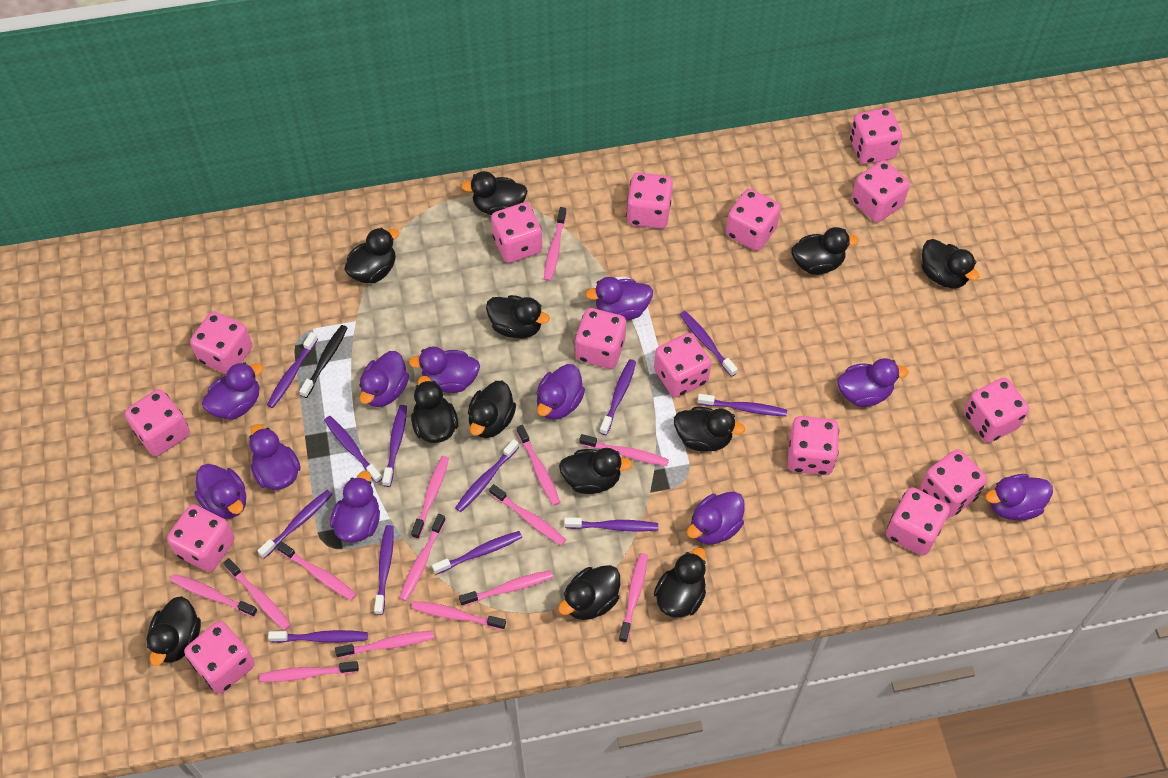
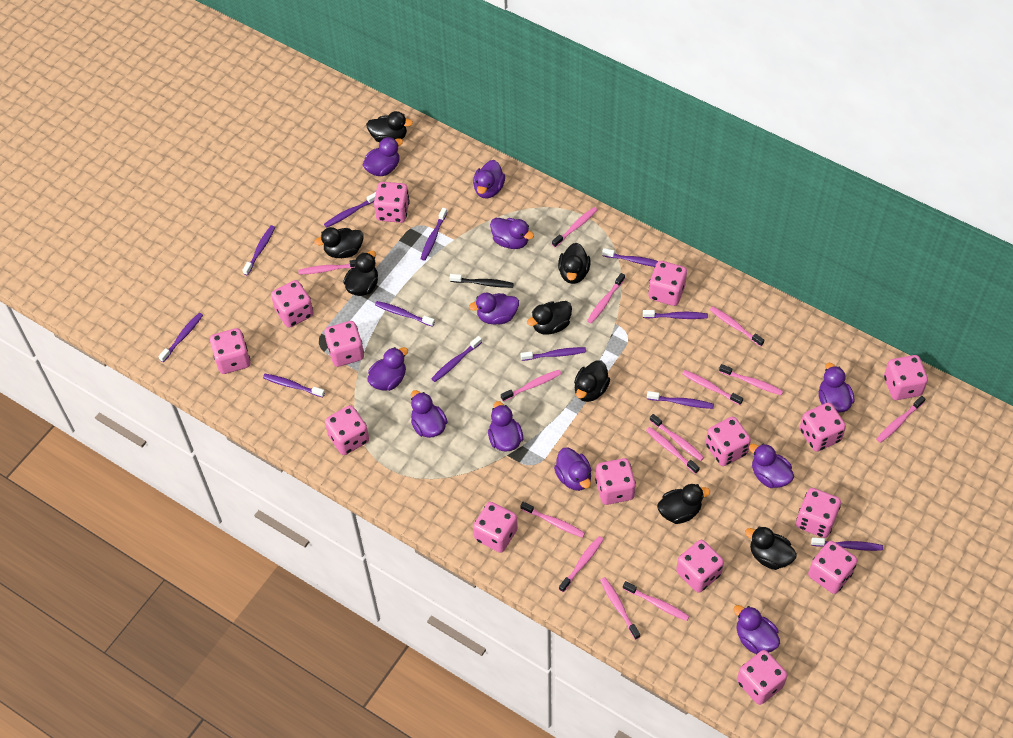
black duck: [146,596,201,666] [344,228,399,283] [411,376,458,443] [461,171,527,215] [468,381,516,438] [486,295,550,339] [558,565,620,620] [559,448,633,494] [654,548,706,618] [674,407,745,451] [791,227,859,275] [922,239,979,288] = 12 -> [314,227,364,258] [343,251,378,296] [366,111,413,143] [527,301,572,335] [558,243,591,284] [574,360,610,402] [657,484,710,524] [745,526,797,570] = 8

